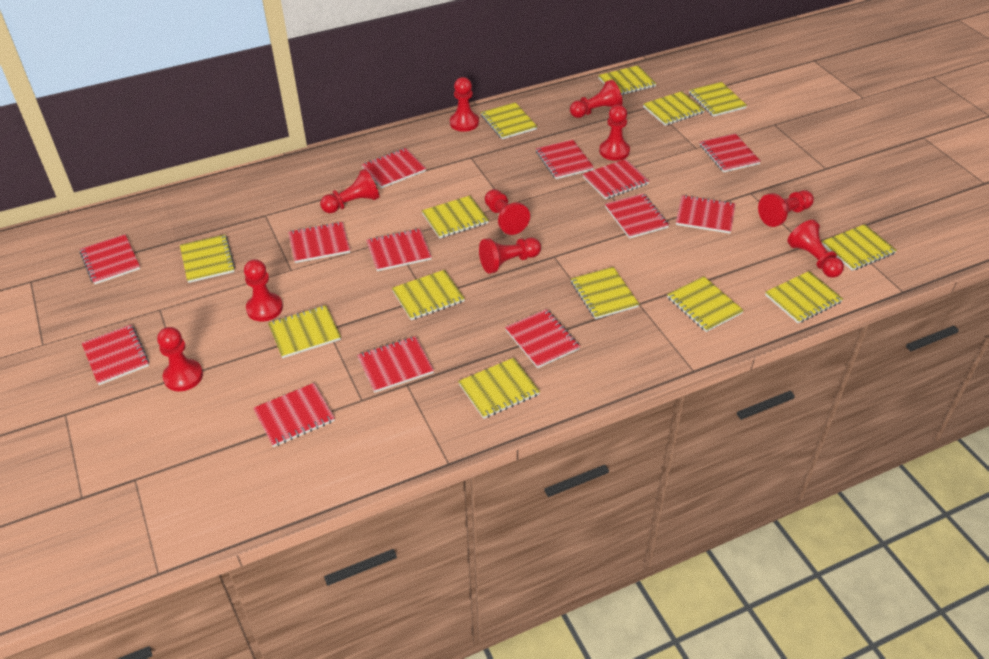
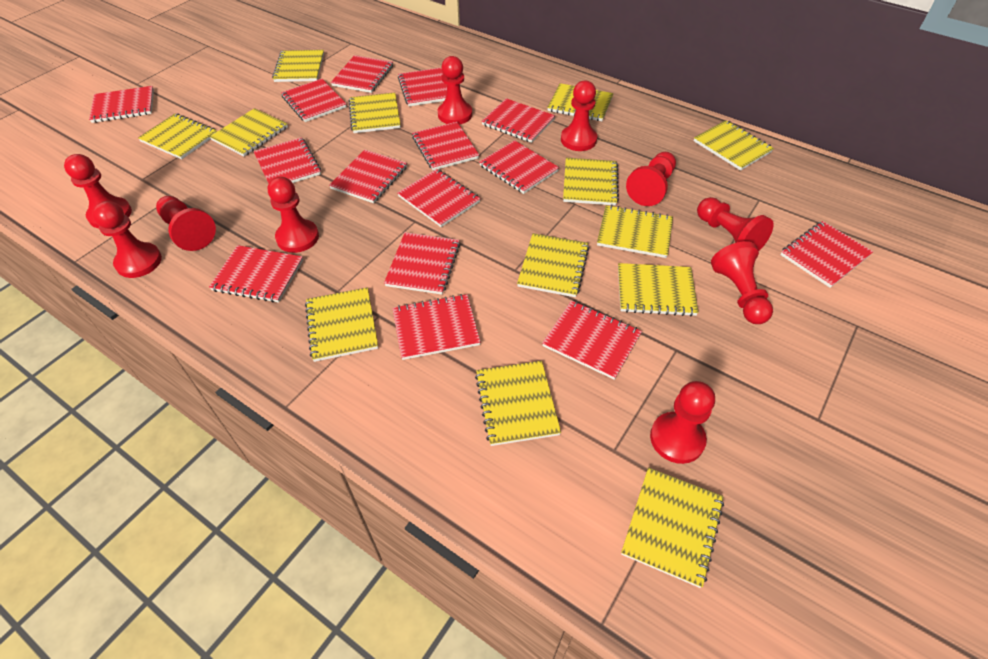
red notebook: [80,234,140,284] [82,325,149,385] [253,383,335,447] [288,222,350,263] [357,336,434,393] [361,148,426,188] [366,228,432,271] [505,309,580,368] [536,140,594,179] [583,159,649,199] [605,193,669,239] [676,195,735,234] [700,133,761,173] = 13 -> [89,86,154,123] [209,245,303,303] [254,137,321,184] [281,79,347,122] [329,149,407,203] [331,55,393,93] [384,232,460,295] [392,294,481,360] [397,169,481,227] [398,68,447,106] [412,122,479,170] [479,140,559,194] [482,98,555,143] [542,300,642,380] [781,221,873,288] = 15

